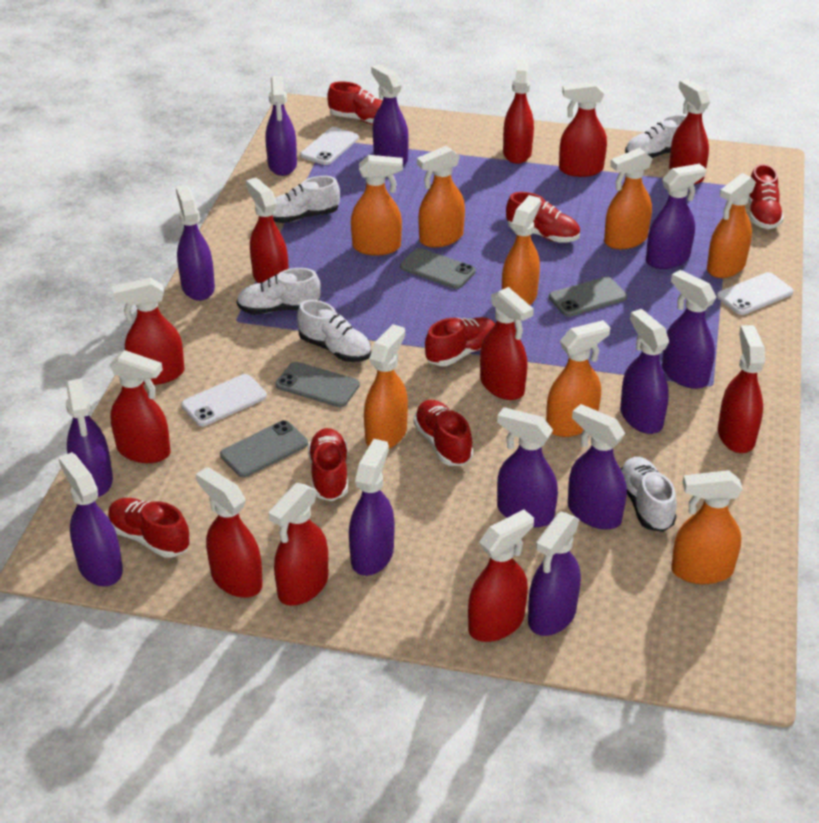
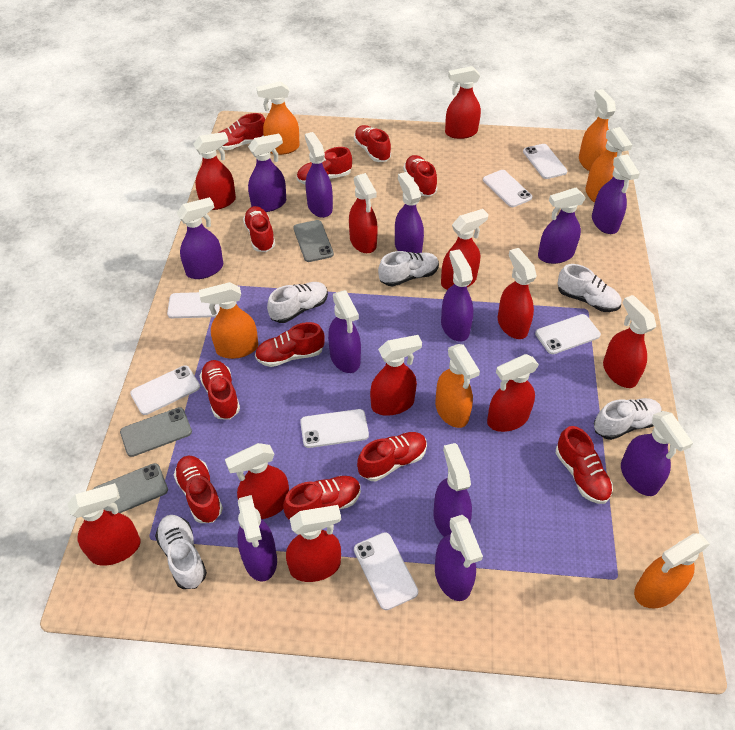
grey phone: [220,420,308,478] [276,362,360,407] [400,248,476,289] [549,277,627,317] = 4 -> [93,463,168,513] [120,407,192,457] [293,220,334,262] = 3
orange spray bottle: [351,155,403,256] [364,324,408,449] [417,146,465,248] [502,195,541,305] [546,320,610,437] [604,148,652,249] [671,470,743,584] [707,173,756,278] = 8 -> [199,282,258,359] [256,81,300,155] [435,344,480,428] [579,89,616,171] [586,127,632,203] [634,533,710,608] = 6
red shoe: [108,498,190,558] [308,428,348,501] [327,82,382,124] [413,400,473,466] [425,317,495,366] [506,192,580,243] [748,164,784,229] = 7 -> [174,456,223,523] [200,360,240,420] [219,113,265,150] [243,206,276,252] [255,322,325,367] [283,476,361,520] [297,147,352,185] [354,125,391,162] [357,432,427,481] [403,155,438,197] [556,426,613,504] = 11
white phone: [181,374,267,426] [300,127,359,165] [717,272,793,315] = 3 -> [130,366,200,415] [167,292,220,318] [300,409,369,448] [354,532,418,610] [483,170,532,207] [523,144,567,179] [535,314,601,354] = 7

